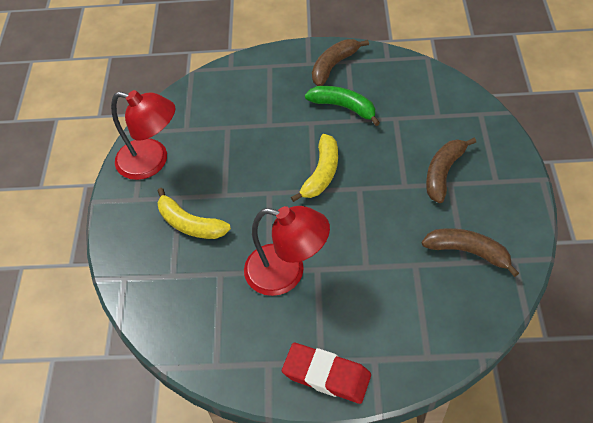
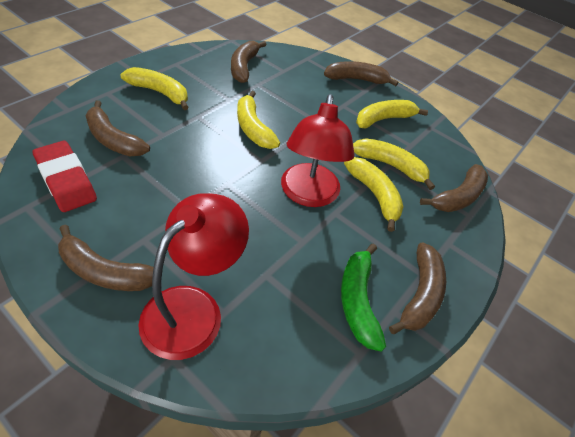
brown banana: [312,39,369,86] [422,228,519,277] [426,138,476,203] = 3 -> [58,225,154,291] [86,100,150,156] [231,41,267,83] [324,61,398,86] [389,242,446,334] [420,164,488,212] = 6
yellow banana: [157,188,231,239] [291,134,338,202] = 2 -> [121,67,189,110] [237,91,280,149] [344,157,404,232] [353,138,435,190] [356,100,428,129] = 5

